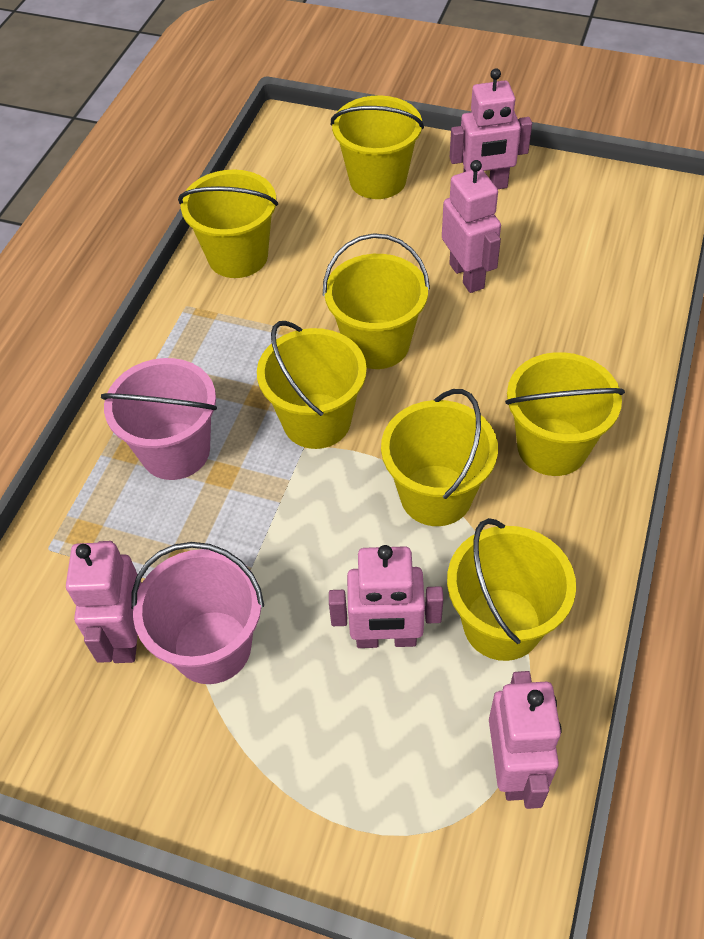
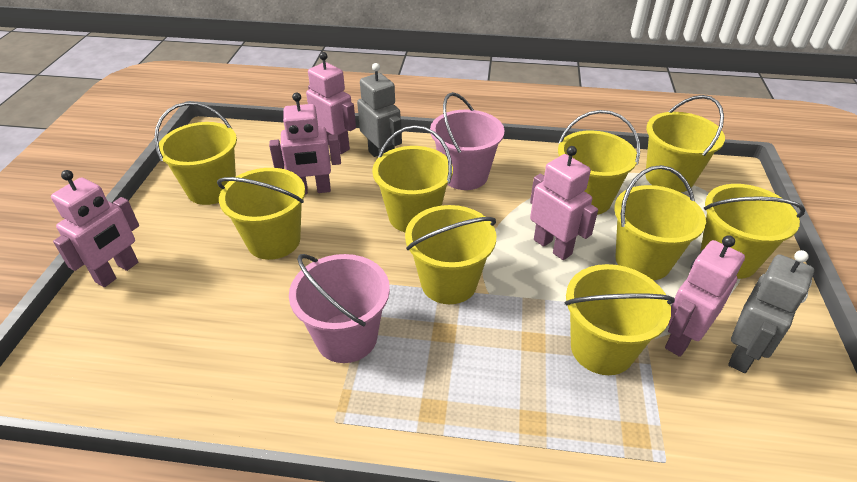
grey robot: none = 0 -> [357,63,402,157] [728,250,814,373] = 2
yellow bucket: [178,170,278,278] [257,321,367,449] [323,233,430,369] [331,95,424,199] [381,389,498,526] [447,518,576,661] [505,352,625,476] = 7 -> [154,102,237,205] [217,168,305,260] [372,125,453,232] [405,205,496,304] [558,110,640,215] [565,264,675,375] [614,165,706,280] [645,95,725,192] [700,184,805,279] = 9

